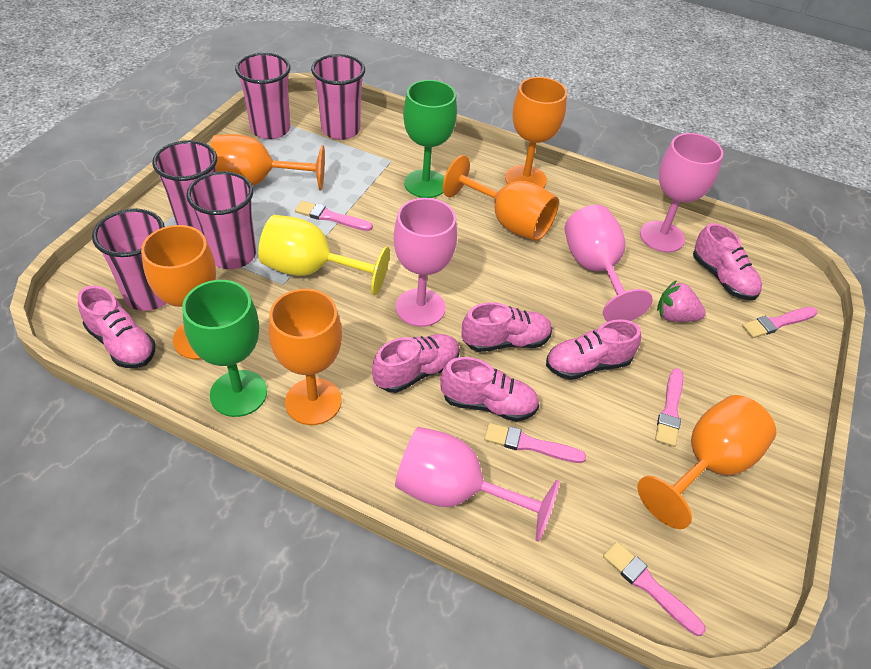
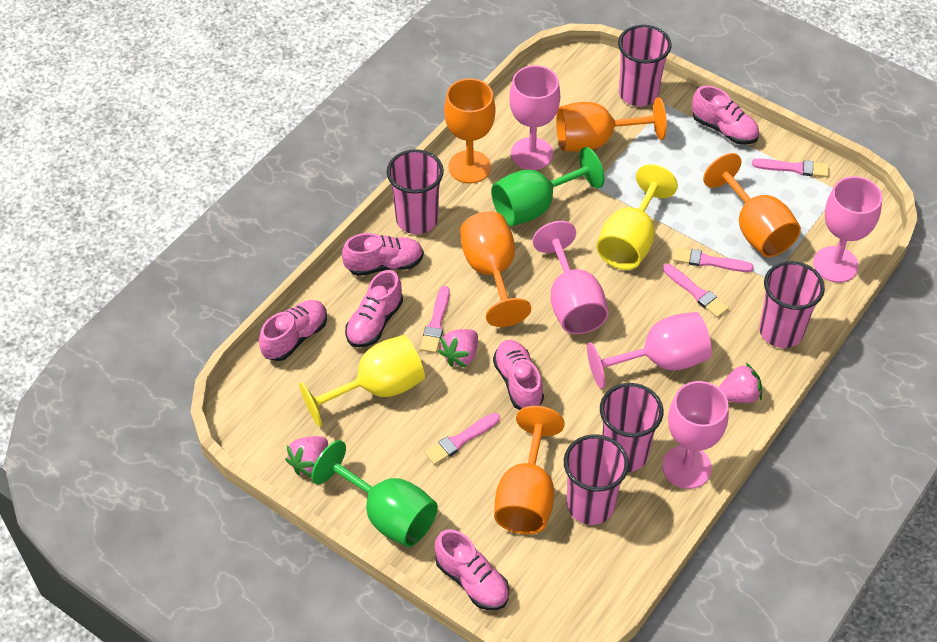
orange goblet: [141,225,216,360] [210,134,325,190] [269,289,342,425] [443,155,559,241] [505,77,567,188] [637,395,776,529] = 6 -> [444,78,496,183] [460,211,531,327] [494,406,565,534] [556,97,667,152] [703,153,801,257] = 5
pink goblet: [394,198,457,327] [395,427,559,542] [565,205,653,321] [640,133,723,252] = 4 -> [509,65,560,170] [533,221,608,334] [587,312,712,389] [662,381,729,489] [813,176,882,283] = 5
pink strawberry: [657,280,706,322] = 1 -> [285,436,328,477] [438,329,478,368] [719,363,762,403] = 3
yellow goblet: [258,215,390,295] = 1 -> [299,335,425,427] [597,164,678,270] = 2

